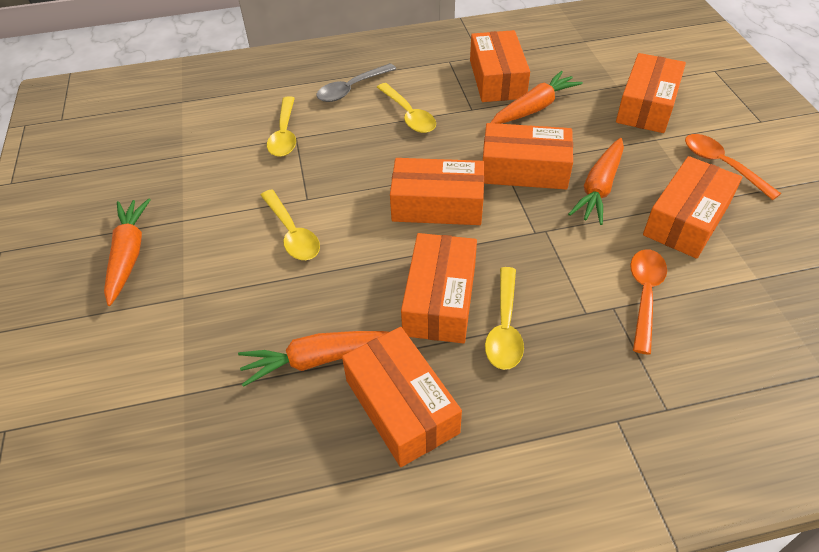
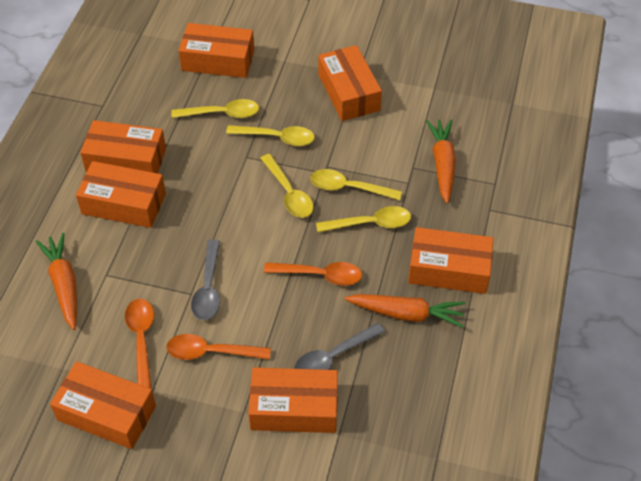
grey spoon: [316,63,396,102] = 1 -> [191,240,220,320] [294,323,385,370] = 2
orange carrot: [104,198,151,306] [238,331,389,387] [490,71,583,124] [568,138,624,225] = 4 -> [36,233,77,330] [344,294,465,328] [426,119,456,204] = 3
orange spoon: [630,249,667,355] [685,134,781,200] = 2 -> [125,299,154,389] [166,334,271,360] [264,262,362,286] = 3
yellow spoon: [261,190,320,260] [267,96,296,157] [377,83,436,133] [485,267,524,370] = 4 -> [171,99,259,118] [226,125,315,146] [260,154,314,218] [310,169,402,200] [316,206,411,232] = 5

